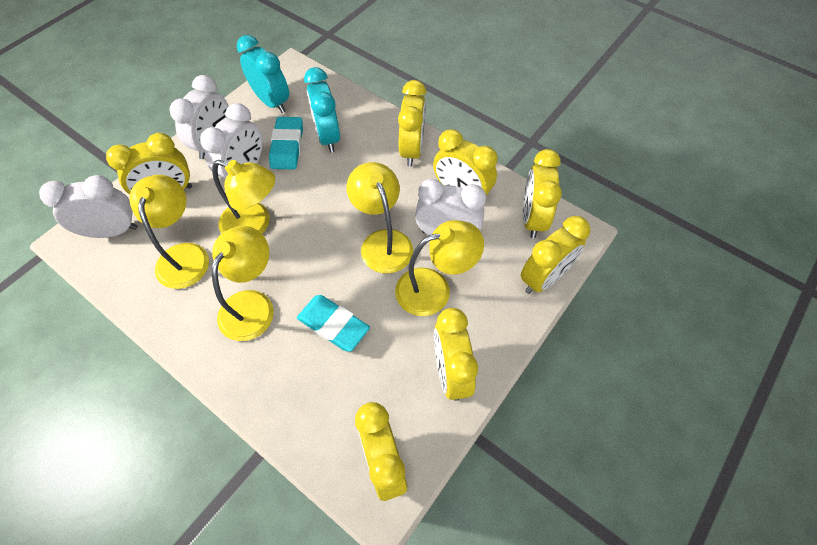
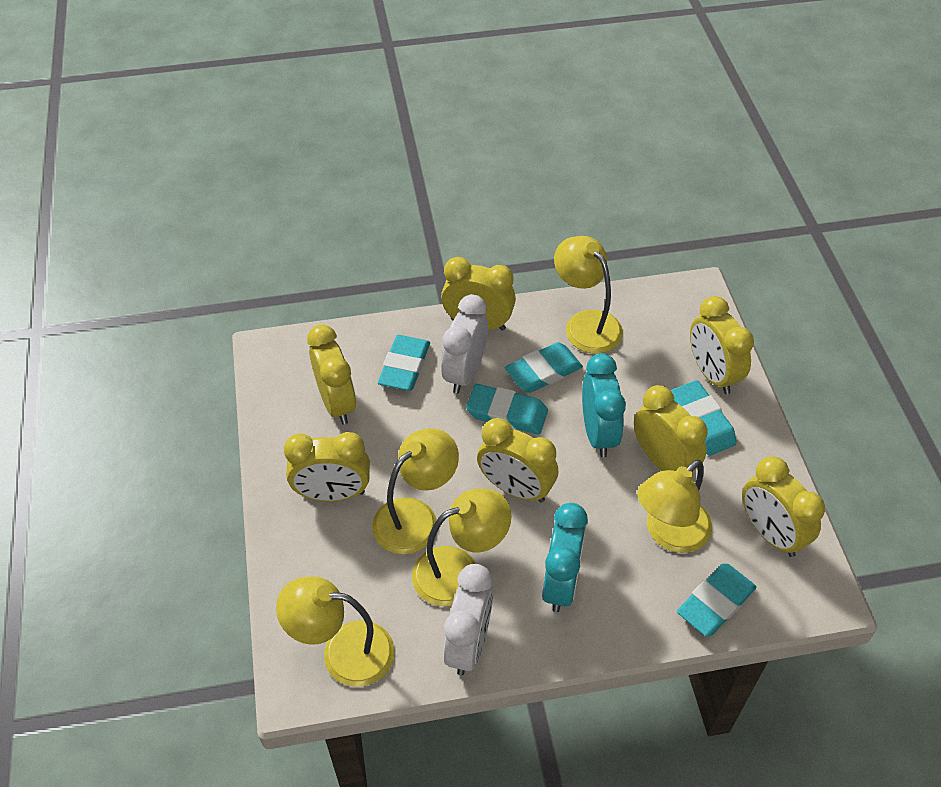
turquoise eraser: [269,117,303,169] [297,295,370,352] = 2 -> [378,335,430,391] [466,384,548,434] [505,342,583,393] [671,380,737,456] [677,563,756,637] = 5
white clock: [39,175,138,238] [169,75,229,159] [200,103,263,179] [415,179,486,235] = 4 -> [441,294,488,394] [443,564,493,675] = 2

